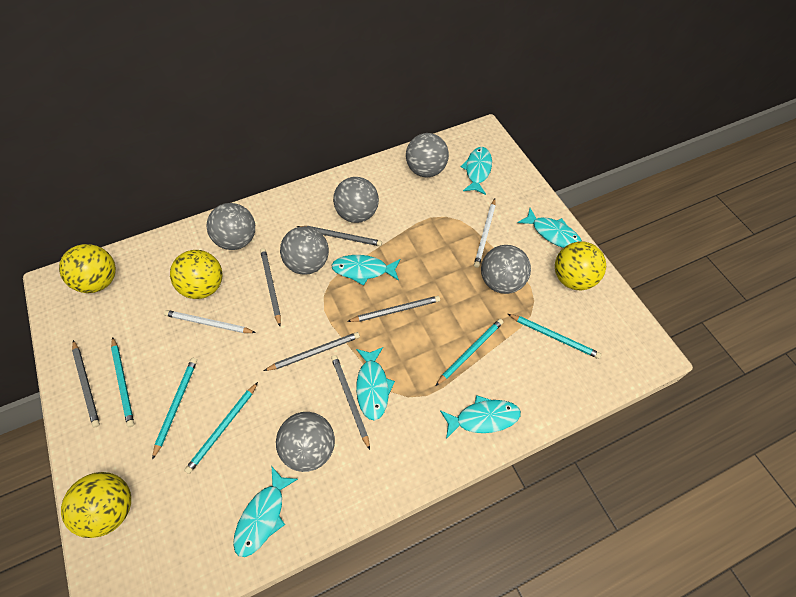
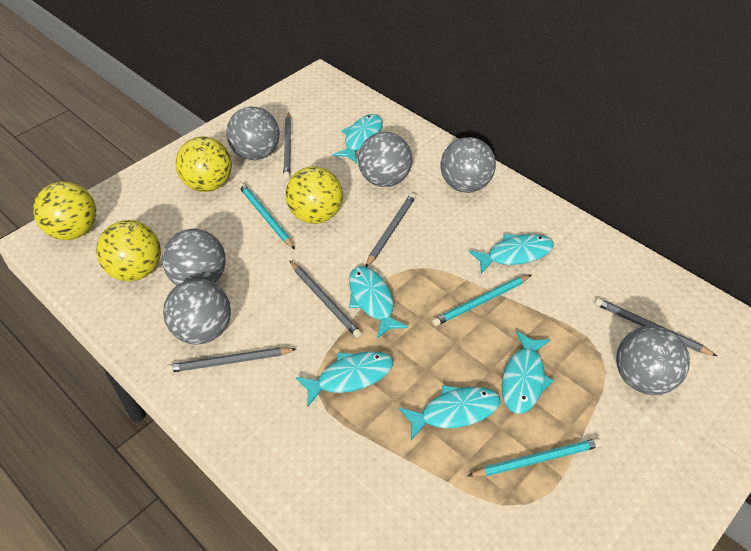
grey pencil: [72,340,100,428] [260,248,281,326] [264,332,360,371] [297,226,382,246] [331,355,370,450] [347,296,440,322] = 6 -> [166,347,296,373] [283,112,291,179] [290,261,362,338] [365,193,416,267] [595,298,717,356] = 5
turquoise pencil: [111,337,134,427] [152,358,197,460] [184,382,258,474] [435,319,504,386] [508,314,602,359] = 5 -> [238,183,295,249] [432,275,531,326] [468,438,602,477] = 3
white pencil: [164,310,256,333] [474,199,496,268] = 2 -> none = 0

